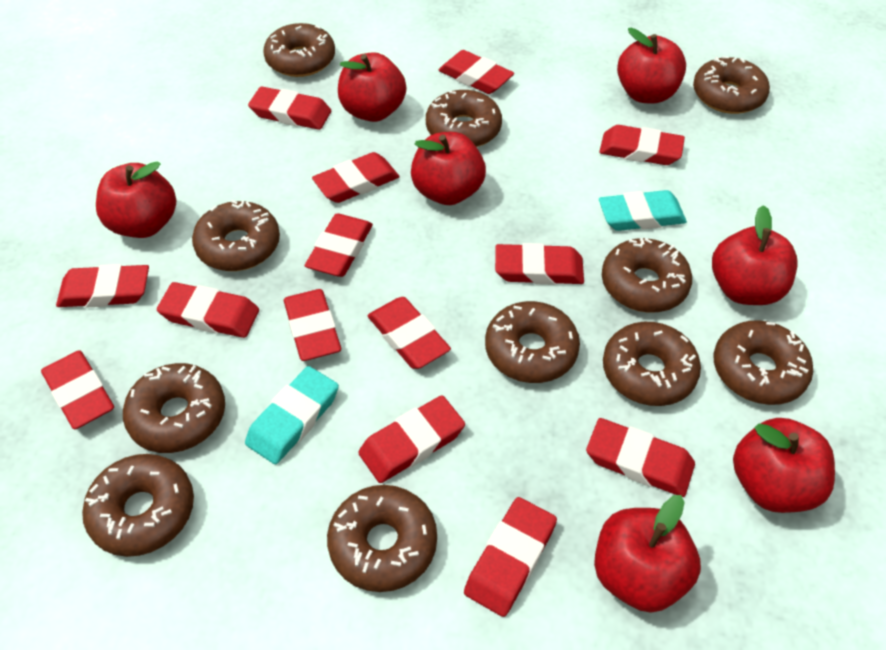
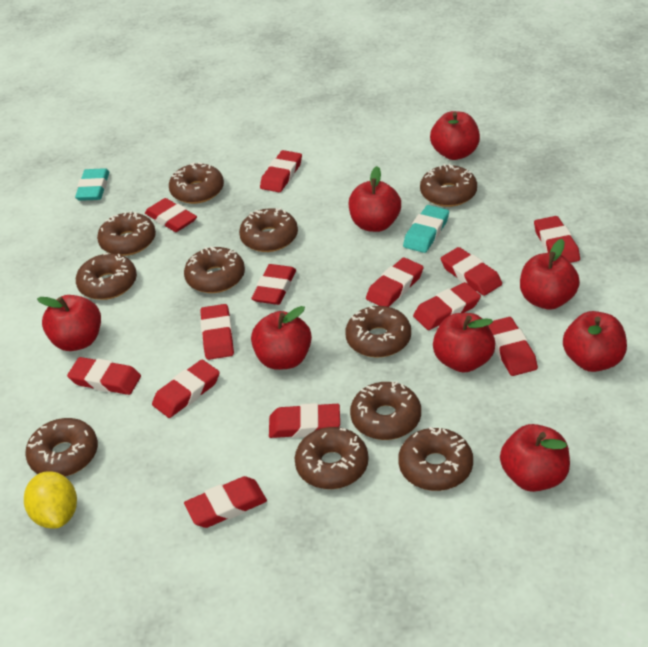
red apple: [96,161,176,238] [338,52,406,122] [411,132,486,205] [594,495,701,613] [617,28,686,104] [712,205,797,305] [733,418,835,513] = 7 -> [37,295,101,351] [251,306,312,370] [349,166,401,232] [430,111,480,160] [433,313,495,373] [500,424,570,492] [520,239,580,310] [563,311,627,372] = 8
red eraser: [41,350,114,429] [56,264,149,308] [157,282,259,338] [248,86,331,130] [284,289,341,361] [305,214,373,277] [312,152,400,203] [358,395,465,483] [368,297,451,369] [438,50,514,94] [464,497,557,617] [495,243,584,285] [586,418,695,497] [599,125,685,165] = 14 -> [67,357,141,395] [145,198,197,232] [152,360,220,418] [184,476,267,528] [200,304,234,360] [252,264,296,305] [260,150,302,192] [269,403,340,438] [366,257,424,307] [413,282,481,330] [441,247,502,296] [488,317,538,376] [534,216,580,263] = 13
yellow lemon: none = 0 -> [24,471,77,529] = 1

